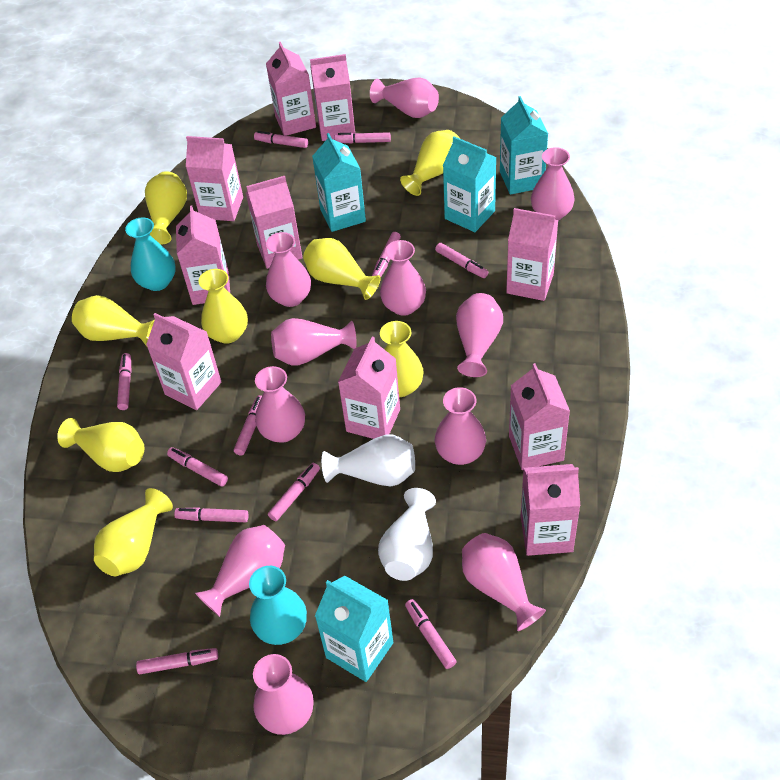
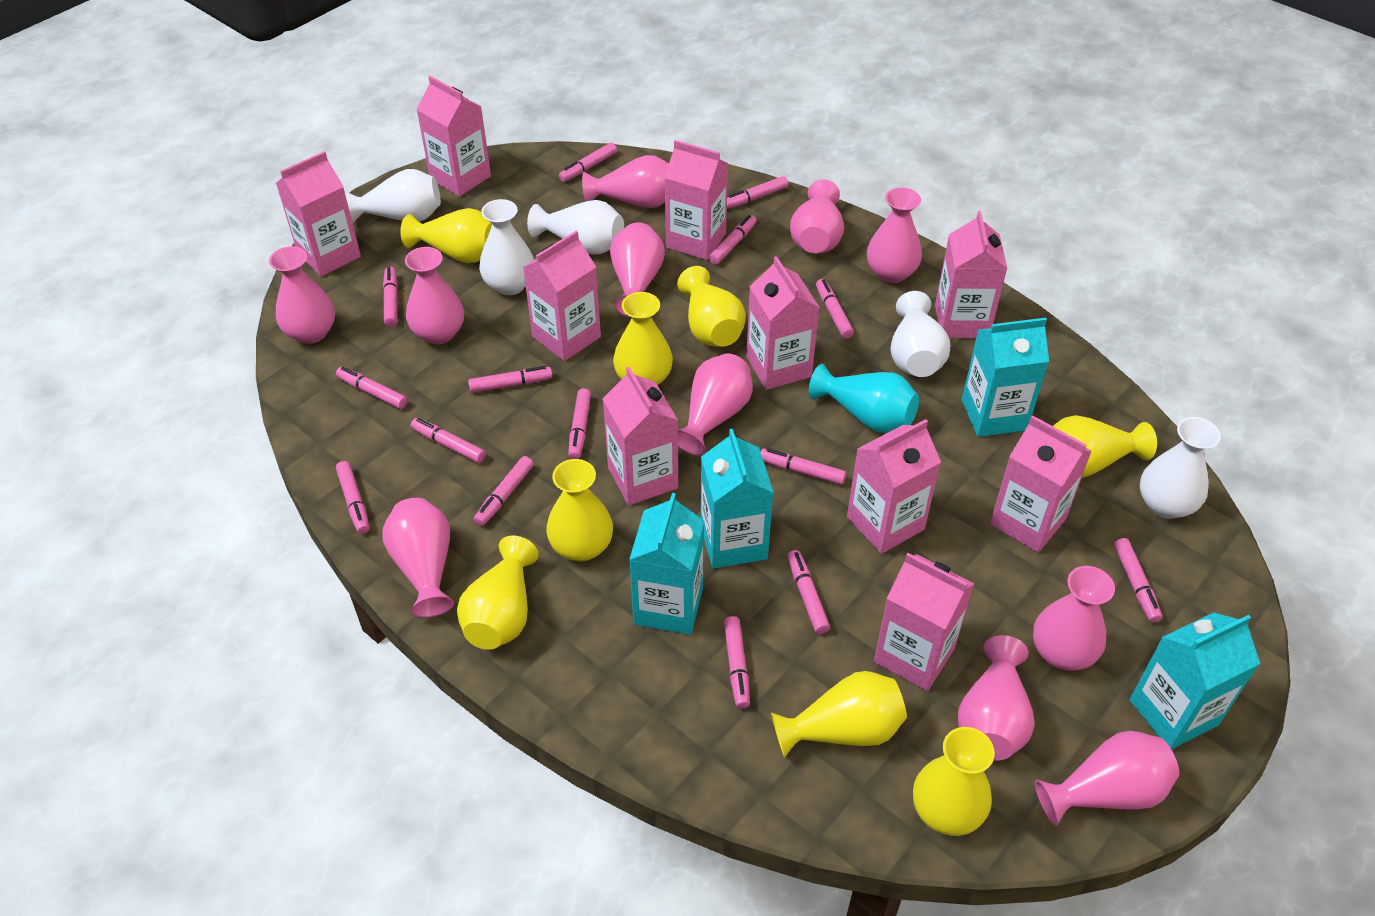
pink marker: [117,353,132,410] [136,648,218,674] [167,447,228,486] [174,507,249,522] [234,395,262,456] [254,131,308,148] [268,463,320,521] [334,132,391,144] [372,232,401,277] [405,599,457,669] [435,243,488,278] = 11 -> [336,367,408,409] [336,461,370,534] [383,267,398,327] [411,418,486,463] [468,366,552,393] [474,456,534,526] [559,142,617,182] [568,388,591,459] [709,215,757,265] [724,616,750,709] [727,176,788,209] [761,448,846,485] [788,550,830,634] [816,279,854,339] [1114,538,1162,622] = 15
turquoise vase: [125,217,176,291] [249,566,307,645] = 2 -> [809,364,919,433] = 1
white vase: [322,434,415,486] [378,488,436,581] = 2 -> [344,169,441,223] [479,199,534,295] [527,200,624,254] [891,291,950,377] [1140,417,1221,519] = 5

